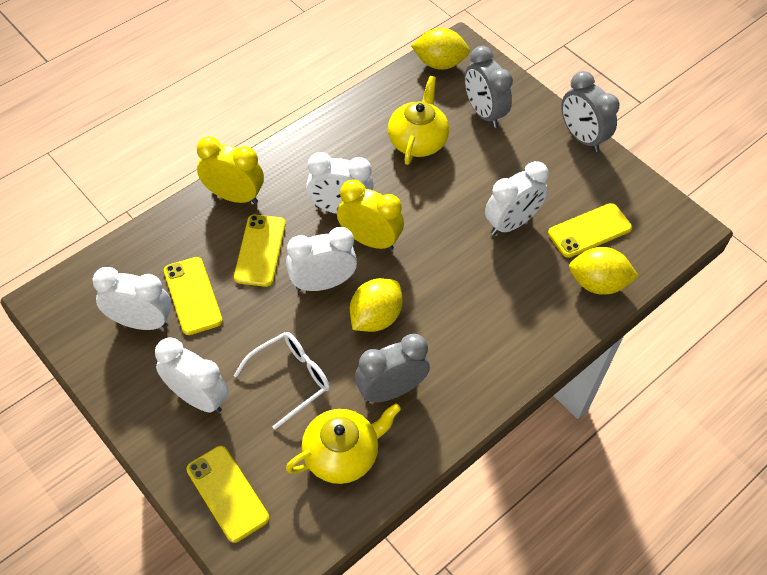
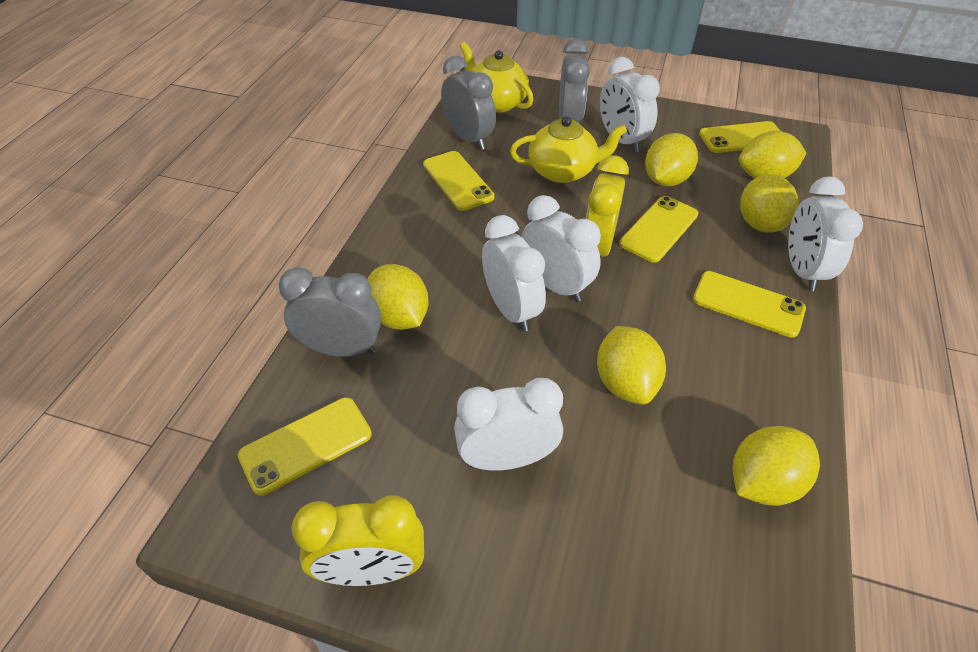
white glasses: [234,332,330,430] = 1 -> none = 0
yellow lemon: [350,278,403,332] [411,28,470,70] [569,247,639,295] = 3 -> [367,264,429,330] [597,326,666,404] [645,133,698,186] [733,426,820,506] [739,131,807,178] [740,174,798,233] = 6
yellow phone: [164,257,223,335] [186,446,269,543] [234,214,286,287] [548,203,632,258] = 4 -> [238,397,372,496] [423,151,495,211] [619,196,698,263] [693,271,806,338] [699,121,780,153] = 5

